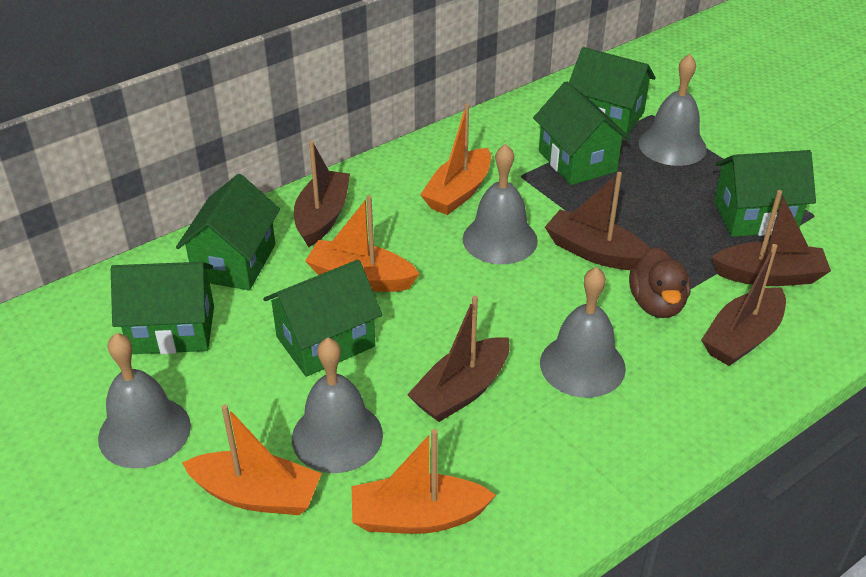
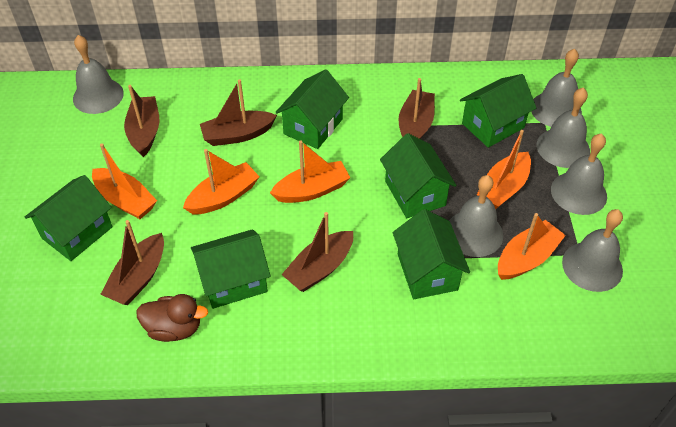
grey bell: [98,333,191,468] [292,338,383,473] [463,144,538,264] [540,267,626,398] [638,54,707,166] = 5 -> [73,35,124,114] [449,175,503,257] [531,49,582,127] [537,87,590,168] [551,134,607,215] [562,209,623,292] = 6
orange boat: [182,404,322,515] [305,195,420,292] [352,429,496,534] [420,104,491,215] = 4 -> [92,143,157,219] [183,149,260,214] [270,141,351,203] [477,130,531,209] [498,213,566,280] = 5

